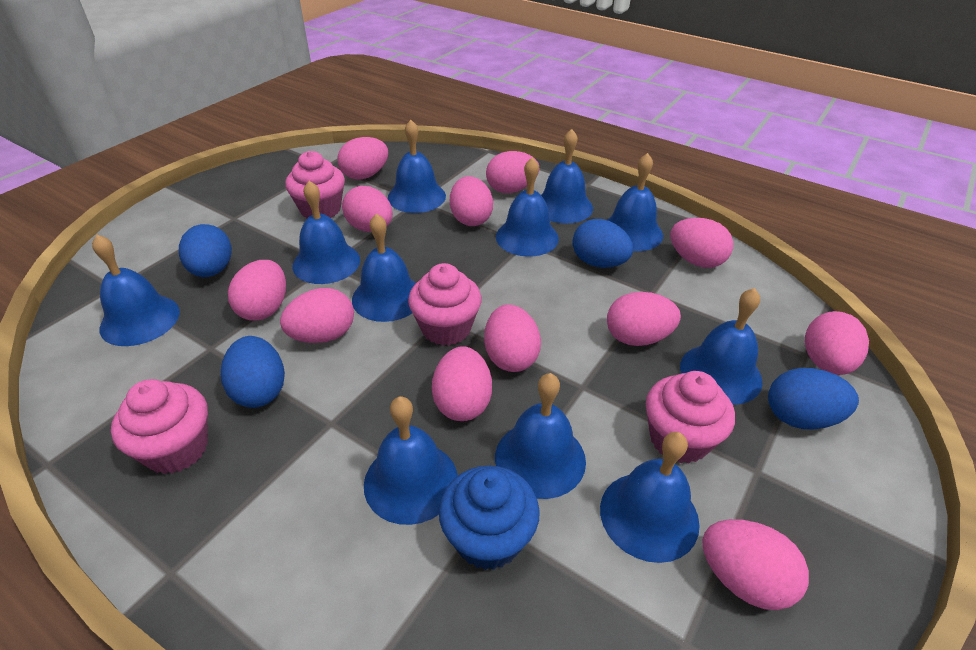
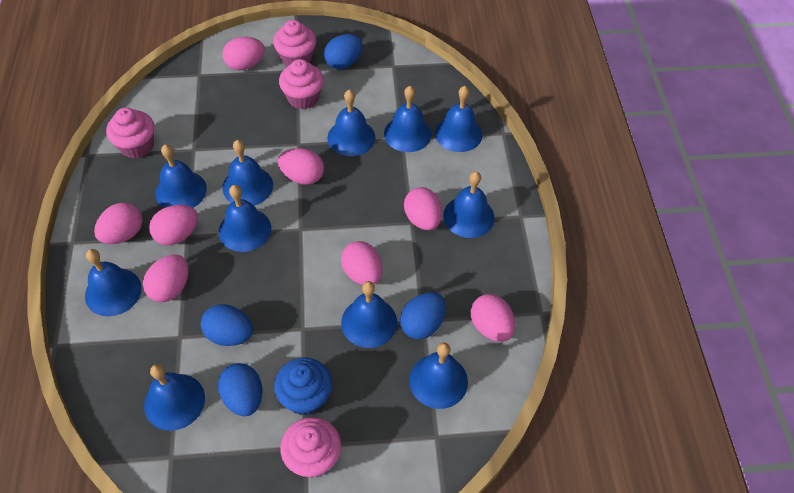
pink egg: [228,260,286,321] [280,288,354,343] [338,137,388,180] [342,186,393,232] [432,346,492,421] [450,176,493,226] [484,304,541,372] [486,151,539,193] [607,292,681,346] [670,218,733,268] [702,519,809,610] [805,311,869,375] = 12 -> [94,203,143,244] [143,254,189,302] [149,205,198,245] [222,37,265,70] [278,148,324,185] [341,241,383,285] [404,187,442,230] [471,294,515,342] = 8

